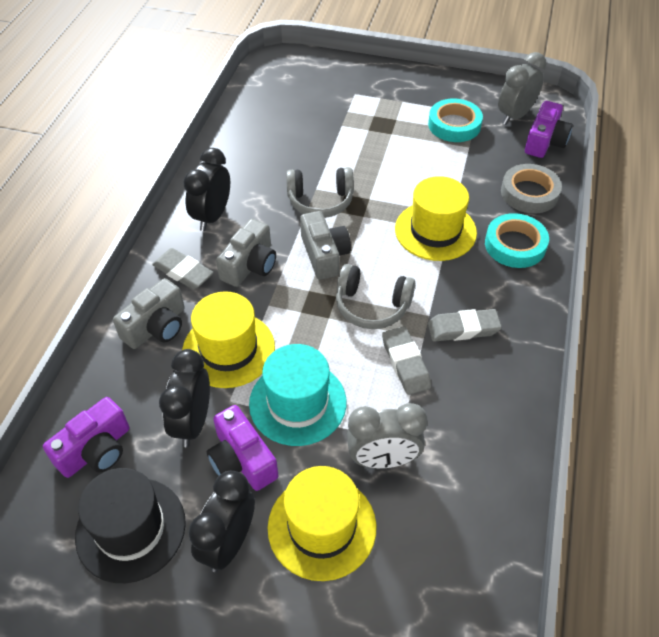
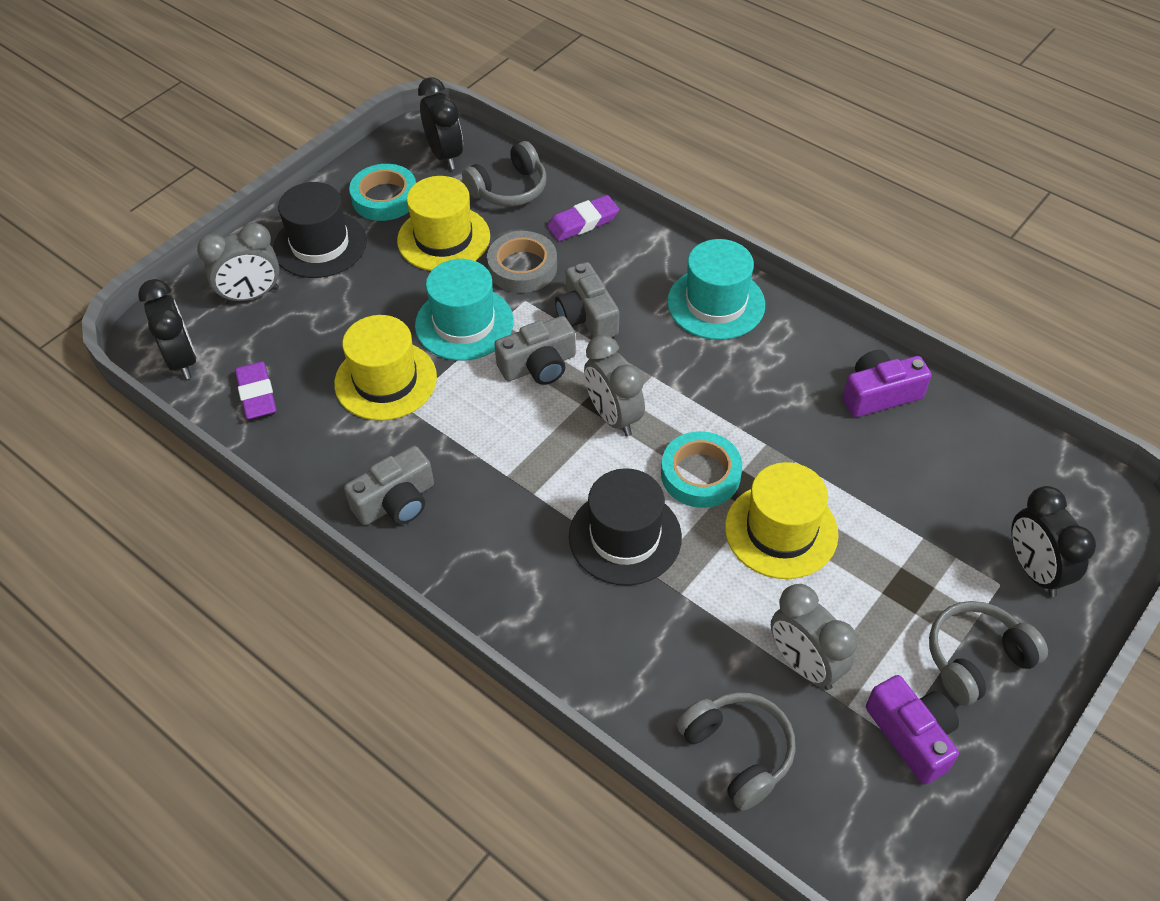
black hat: [75,468,186,583] = 1 -> [273,182,367,278] [569,468,682,586] = 2
grey clock: [347,403,428,469] [498,52,547,125] = 2 -> [197,223,280,304] [584,335,645,436] [771,584,857,690] = 3
grey eraser: [152,248,214,290] [382,326,431,395] [428,309,502,342] = 3 -> none = 0
grey headphones: [286,167,354,218] [336,264,415,329] = 2 -> [462,141,547,207] [676,692,796,811] [929,601,1048,706] = 3
purple camera: [43,397,129,478] [207,405,278,491] [525,101,573,158] = 3 -> [843,350,932,417] [866,675,959,785] = 2
purple eraser: none = 0 -> [235,361,277,419] [547,195,619,241] = 2
turquoise hat: [249,344,347,446] = 1 -> [415,259,514,361] [667,239,765,340] = 2

